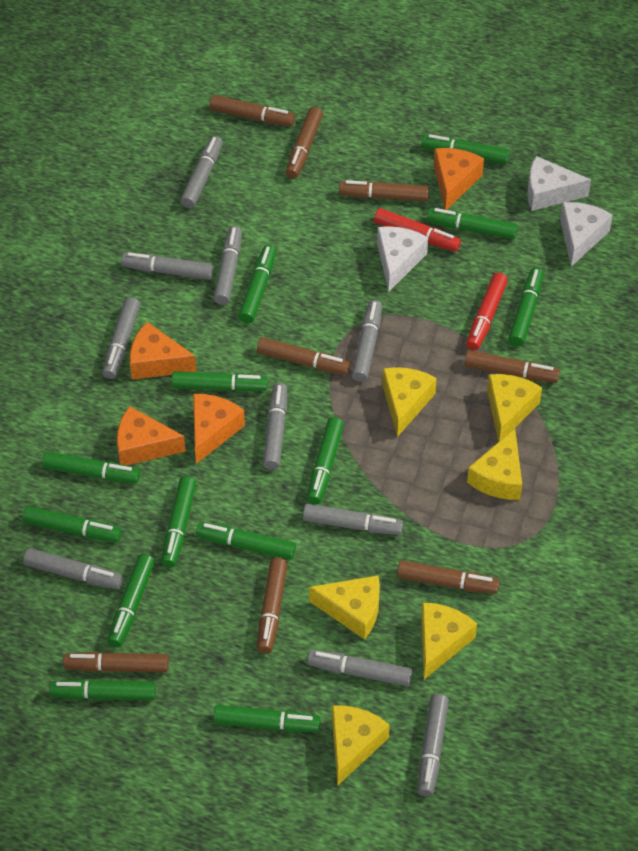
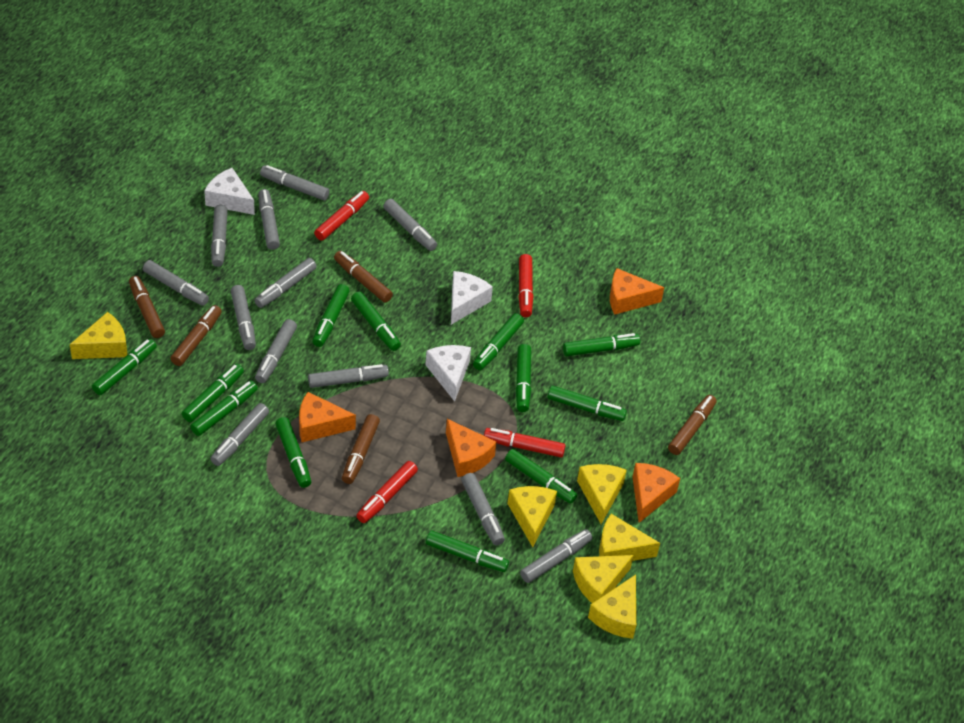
brown marker: [63,651,169,673] [209,95,295,126] [257,337,350,375] [257,558,288,653] [286,107,323,179] [339,180,429,202] [397,560,499,594] [464,350,560,383] = 8 -> [129,276,165,338] [170,305,222,366] [334,251,393,303] [342,414,380,484] [668,395,717,455] = 5
green marker: [23,506,122,542] [42,451,140,483] [49,679,156,700] [107,554,155,647] [161,476,196,568] [171,371,268,392] [196,522,296,560] [213,705,320,732] [238,245,276,323] [307,417,344,504] [421,134,510,165] [427,208,518,239] [508,267,544,346] = 13 -> [92,339,157,395] [182,364,244,422] [190,380,258,436] [275,417,311,488] [312,284,350,347] [351,292,401,351] [426,531,509,572] [473,313,524,370] [505,449,577,504] [516,344,531,412] [547,386,627,421] [563,333,640,356] = 12
grey marker: [23,548,123,589] [102,297,140,379] [121,252,213,280] [180,136,223,208] [214,226,242,305] [263,383,287,470] [303,504,403,535] [307,650,412,686] [351,300,382,382] [417,694,449,796] = 10 -> [143,260,209,306] [210,403,269,466] [211,205,228,267] [231,285,256,350] [254,258,317,308] [255,319,297,383] [258,189,280,250] [260,165,329,201] [308,364,389,388] [383,199,437,251] [461,473,505,545] [520,529,592,583] = 12
red marker: [374,208,461,252] [466,273,508,351] = 2 -> [314,191,369,241] [356,461,418,523] [484,428,566,458] [518,254,533,317] = 4

